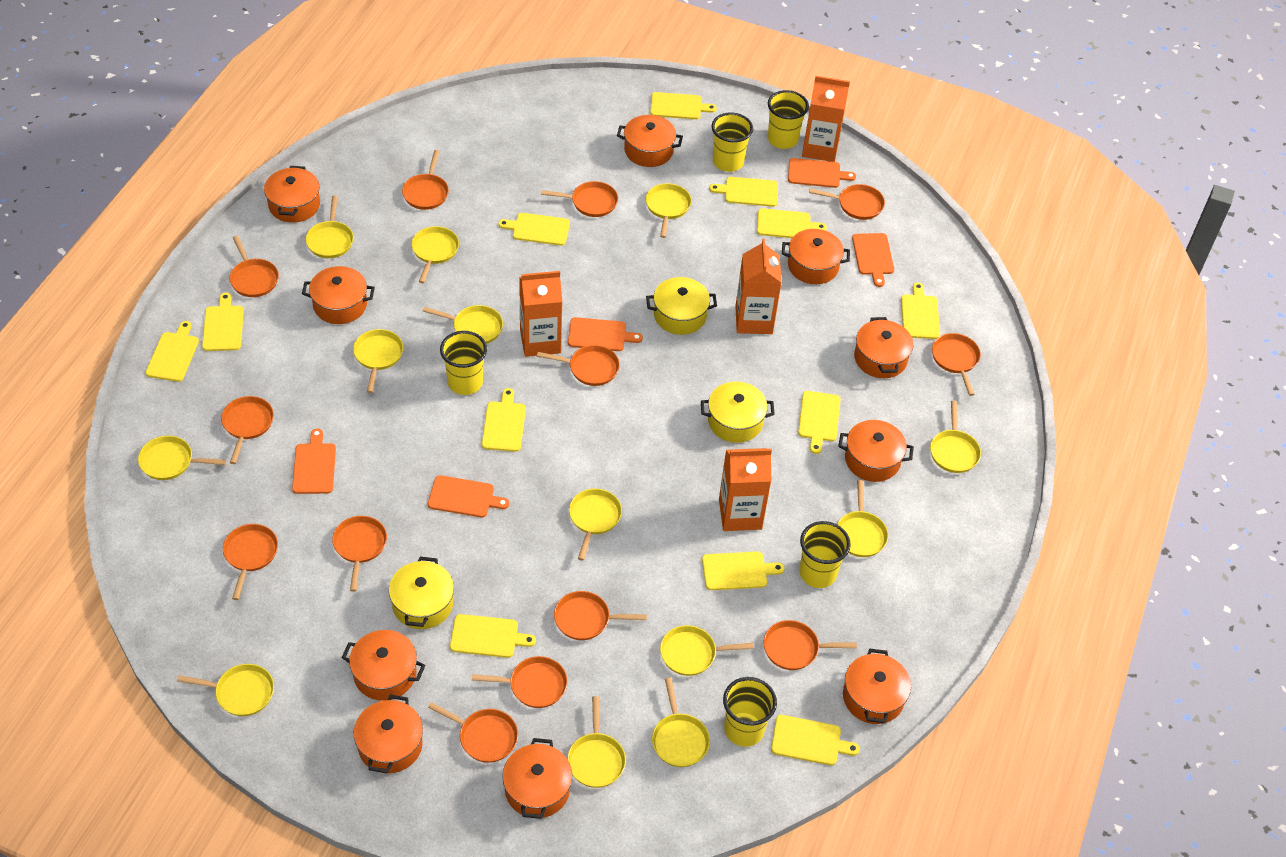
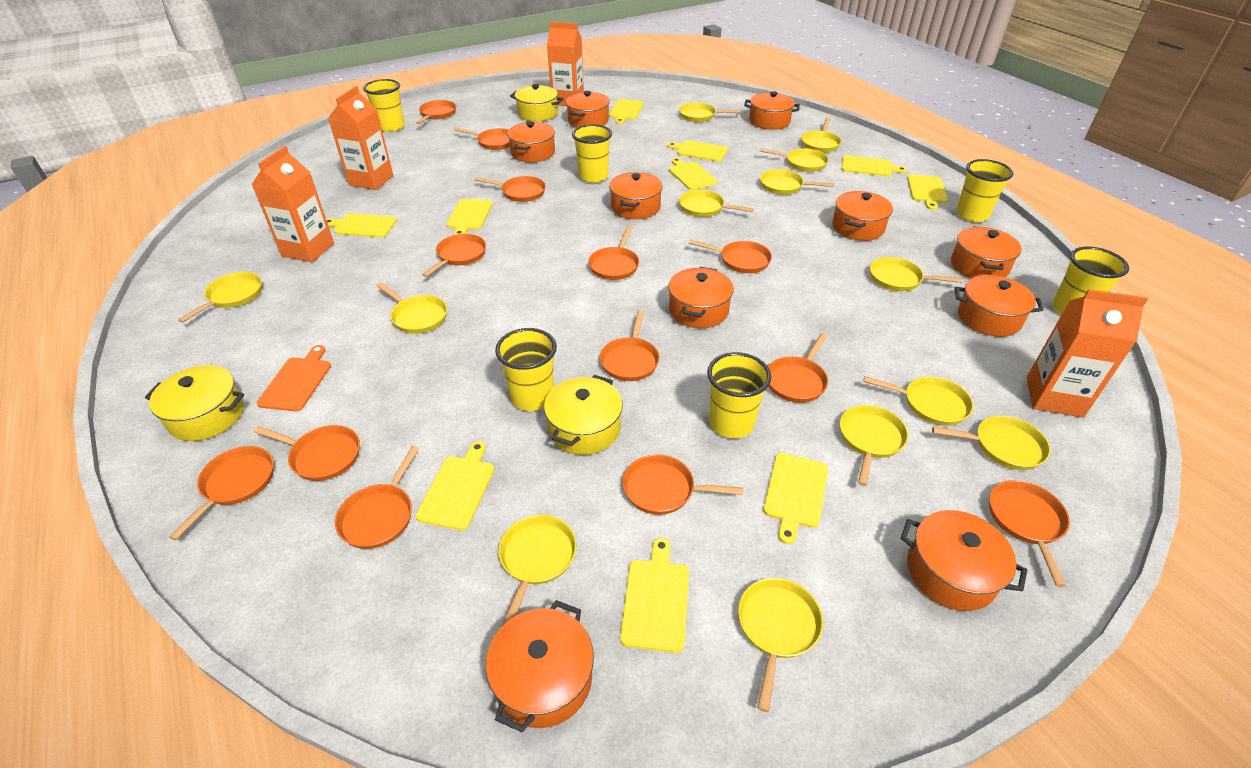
orange cutting board: [292,428,336,494] [428,475,509,517] [568,317,643,351] [788,158,856,188] [852,233,894,287] = 5 -> [257,345,331,412] = 1
yellow cup: [440,331,487,395] [712,112,753,172] [723,677,777,747] [768,90,809,149] [799,521,851,588] = 5 -> [363,79,405,132] [495,328,557,411] [572,124,612,183] [707,352,771,438] [956,159,1013,222] [1052,246,1129,315] = 6
yellow cutting board: [146,321,199,382] [202,293,244,351] [450,614,536,658] [482,388,526,452] [498,213,570,246] [650,92,717,119] [702,552,784,590] [709,177,778,207] [757,208,827,238] [771,715,860,765] [798,391,841,454] [901,282,940,339] = 12 -> [326,213,397,238] [416,441,494,530] [446,199,493,235] [609,99,644,124] [620,538,689,653] [667,140,728,162] [669,158,717,190] [763,453,828,544] [842,155,907,177] [907,175,948,210] = 10

